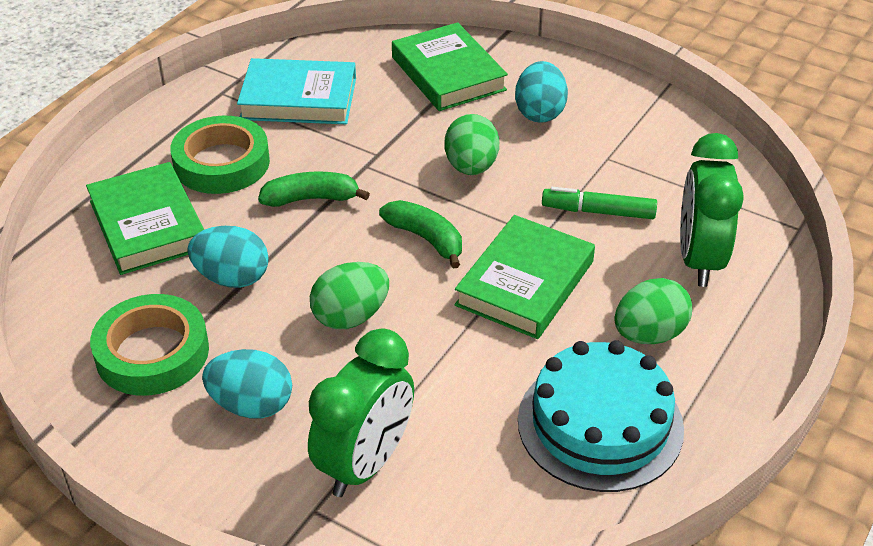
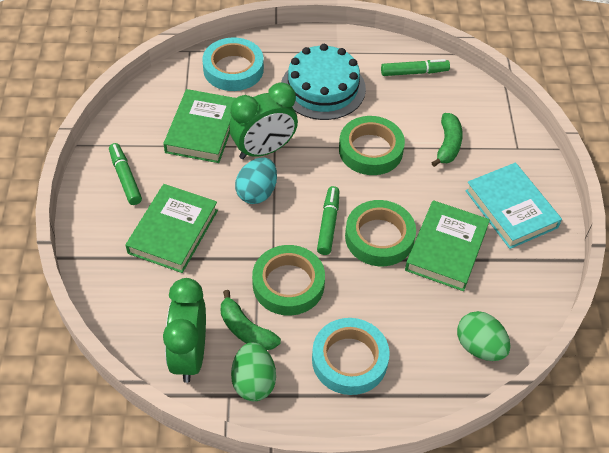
green egg: [310,262,389,329] [445,114,499,175] [614,278,692,344] = 3 -> [231,342,276,401] [457,311,511,361] = 2
green marker: [542,187,657,219] = 1 -> [109,143,142,205] [317,186,339,255] [381,59,450,76] = 3
green tape: [90,294,209,396] [170,116,270,194] = 2 -> [252,245,325,316] [339,116,405,175] [345,200,416,266] = 3
turquoise egg: [187,226,269,288] [202,349,292,419] [515,61,568,123] = 3 -> [235,157,277,204] = 1
turquoise tape: none = 0 -> [202,37,264,91] [312,318,390,395] = 2

